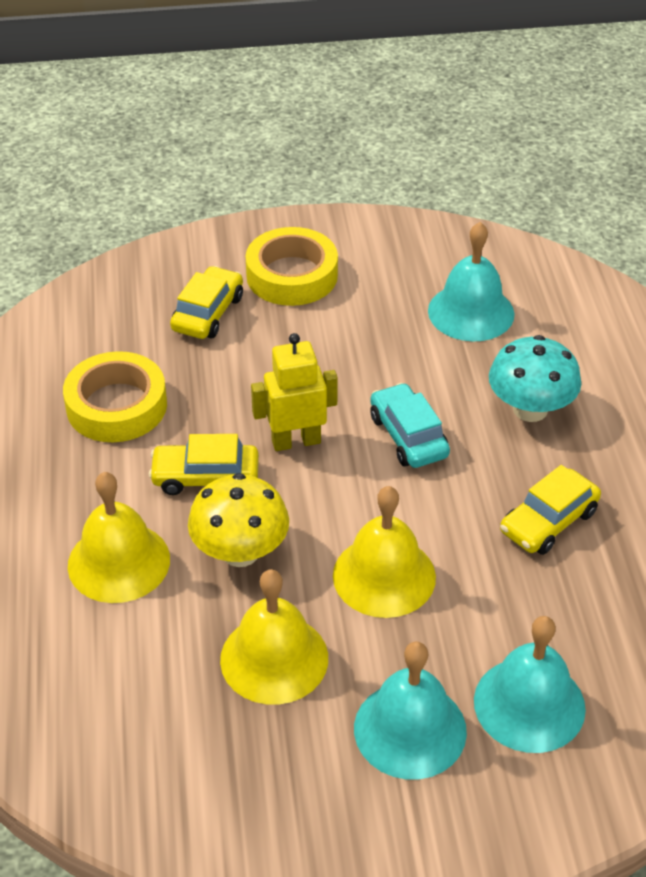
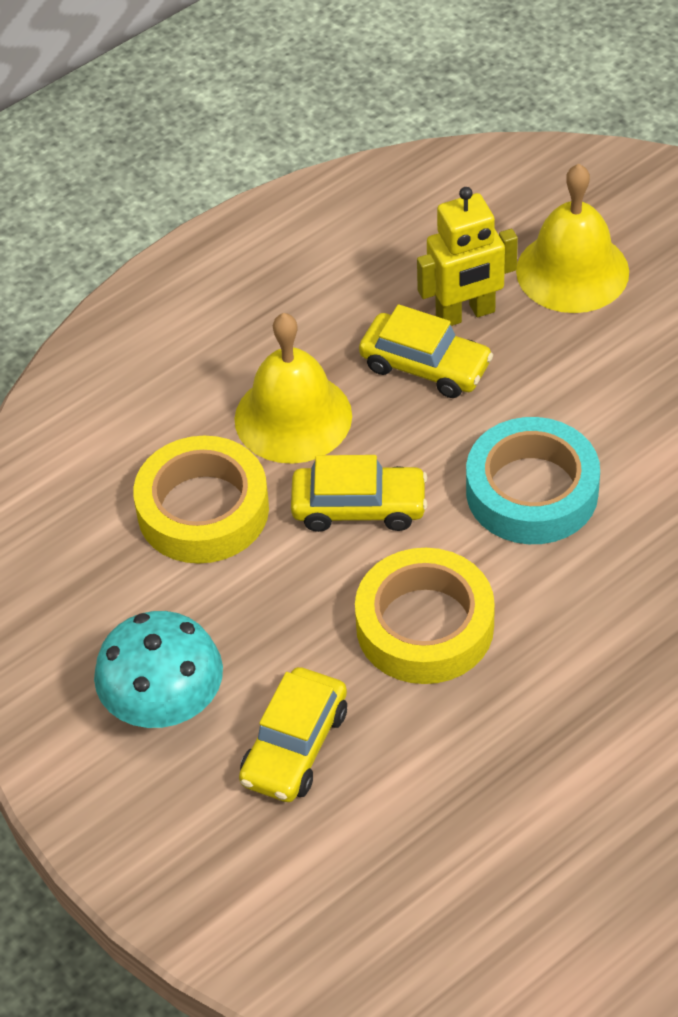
turquoise bell: [354,642,467,780] [428,222,514,342] [474,616,586,753] = 3 -> none = 0
turquoise car: [370,383,450,468] = 1 -> none = 0
turquoise tape: none = 0 -> [466,417,600,544] = 1
yellow bell: [68,472,170,603] [220,569,328,705] [333,486,436,618] = 3 -> [234,313,352,464] [516,164,629,313] = 2
yellow mushroom: [188,473,289,567] = 1 -> none = 0

